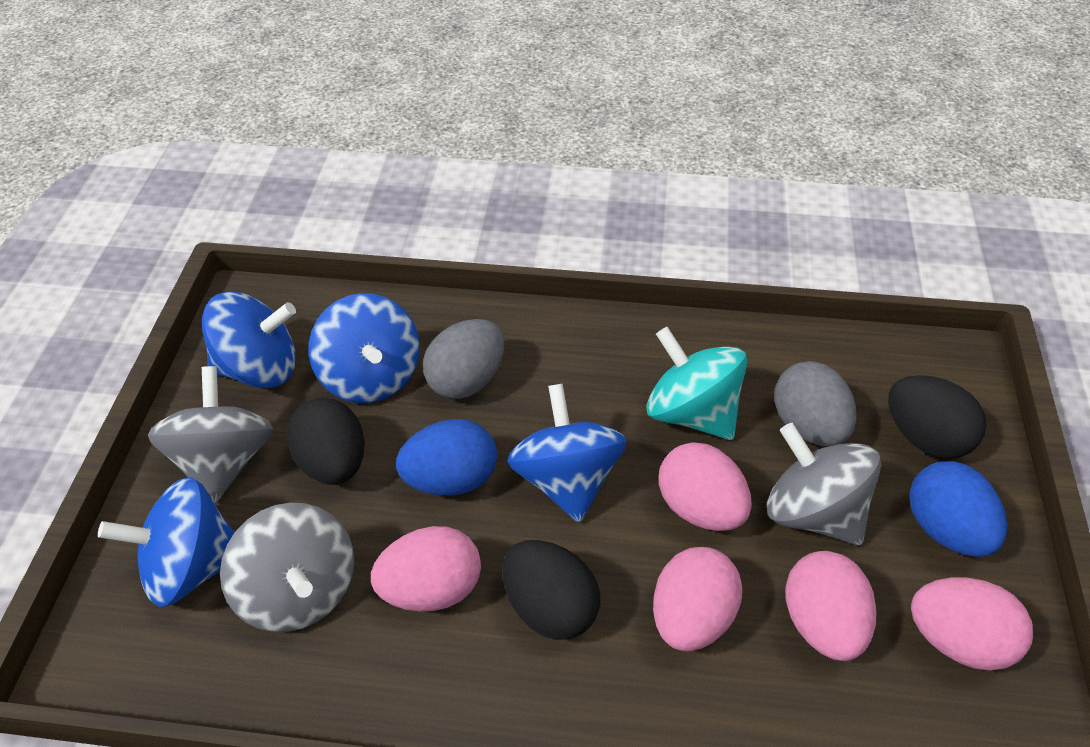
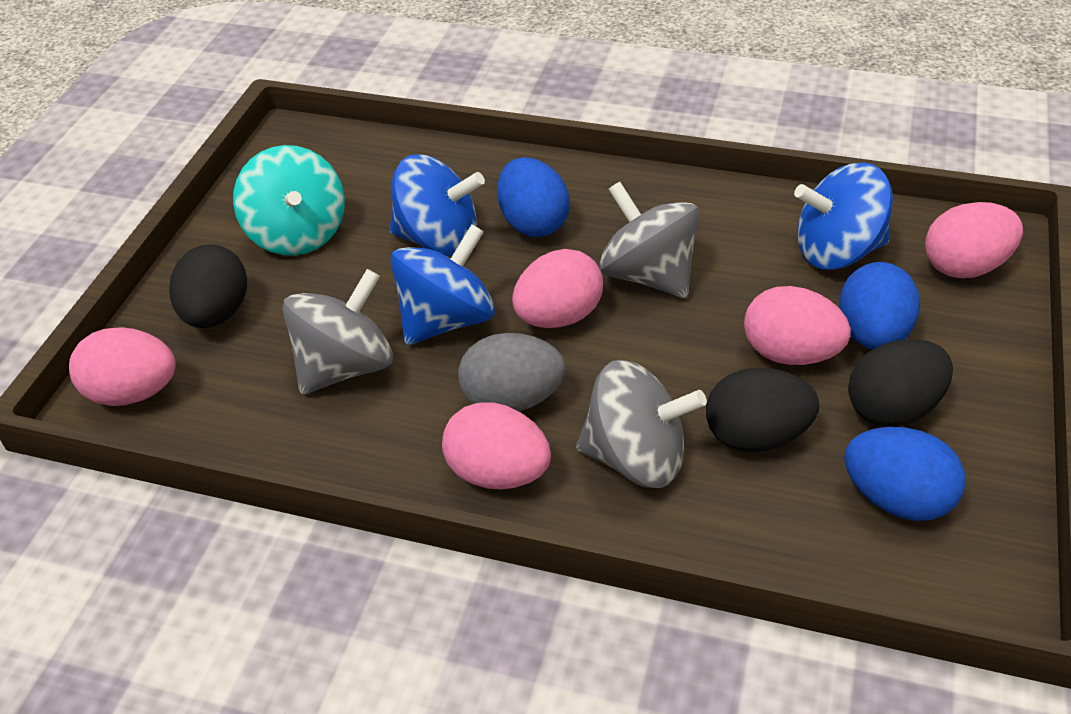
blue egg: [396,419,497,496] [909,461,1007,557] = 2 -> [497,157,570,237] [839,262,920,350] [844,427,966,521] = 3
blue spinning top: [98,477,235,607] [202,292,296,388] [309,293,420,403] [507,383,627,523] = 4 -> [390,154,485,256] [390,224,495,345] [794,163,893,269] = 3
grey egg: [423,319,504,399] [774,361,856,446] = 2 -> [458,333,566,411] = 1

